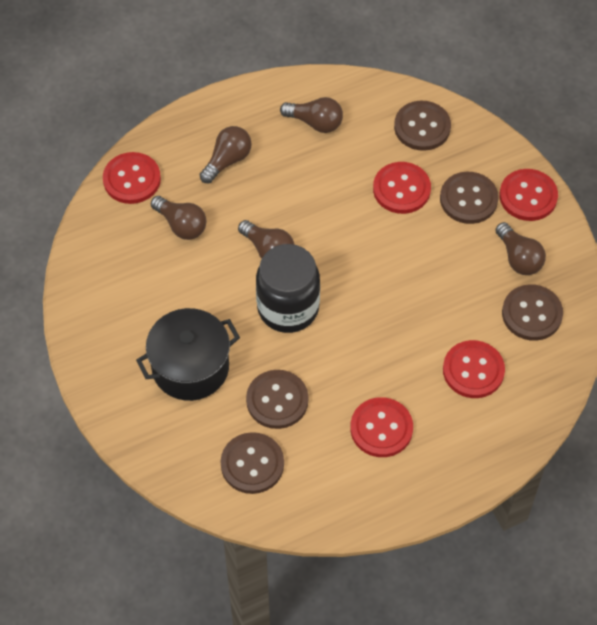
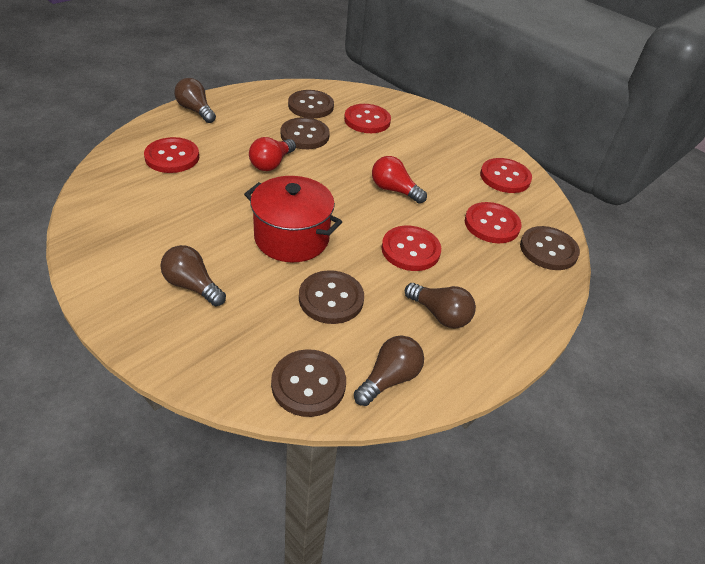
black jar: [256,244,320,333] = 1 -> none = 0
black pot: [136,308,240,401] = 1 -> none = 0
brown light bulb: [151,196,207,240] [199,126,252,183] [238,220,294,259] [280,97,343,133] [495,222,546,275] = 5 -> [160,245,226,306] [174,78,216,123] [354,335,424,406] [405,283,476,328] = 4
red light bulb: none = 0 -> [249,137,296,171] [372,156,427,203] = 2
red pot: none = 0 -> [244,176,342,262] = 1

